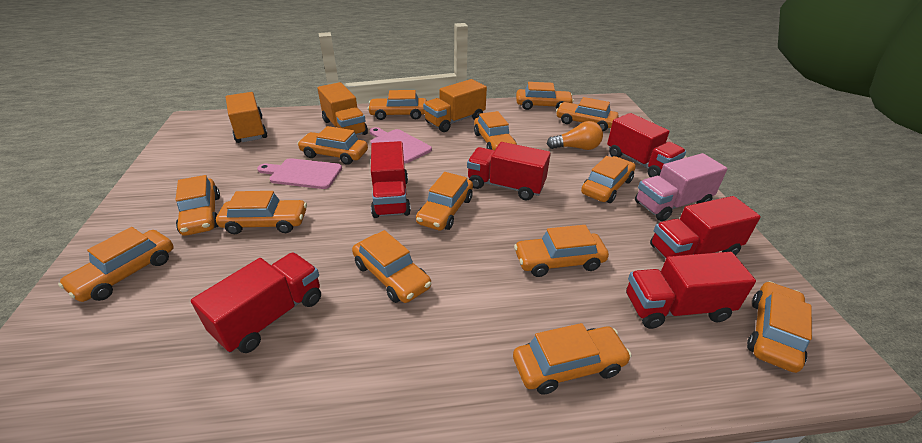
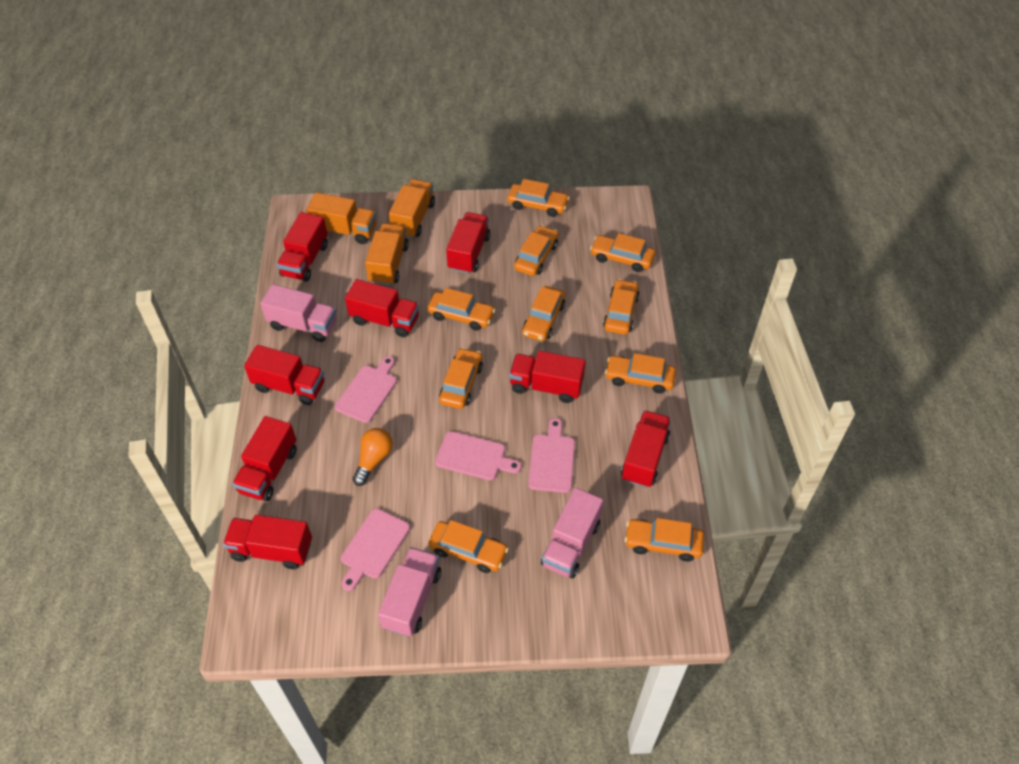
orange car: [58,227,174,302] [175,175,220,236] [216,191,307,234] [297,126,368,165] [352,230,431,303] [368,90,427,120] [416,172,473,231] [474,111,517,150] [513,323,632,395] [514,225,609,277] [516,82,574,110] [556,97,619,131] [581,156,636,203] [747,281,812,373] = 14 -> [427,288,495,331] [429,520,509,573] [439,347,483,409] [507,179,570,217] [514,225,559,276] [522,286,565,341] [590,233,655,272] [603,279,640,335] [605,353,676,394] [625,518,704,562] = 10
pink cutting board: [257,158,342,189] [369,127,432,163] = 2 -> [335,356,397,423] [341,509,410,591] [435,431,521,480] [528,418,575,493] = 4
pink truck: [635,153,727,221] = 1 -> [260,284,336,342] [378,547,441,637] [541,488,603,579] = 3
red truck: [191,252,321,353] [371,141,411,218] [467,142,551,200] [607,113,686,177] [626,252,756,329] [650,196,761,259] = 6 -> [223,515,312,569] [232,416,297,501] [244,345,324,405] [277,212,328,282] [345,279,419,337] [446,212,490,274] [509,351,586,403] [621,410,671,488] = 8

